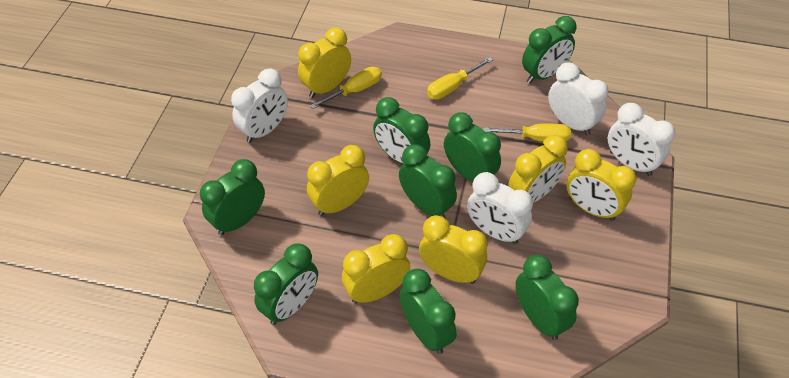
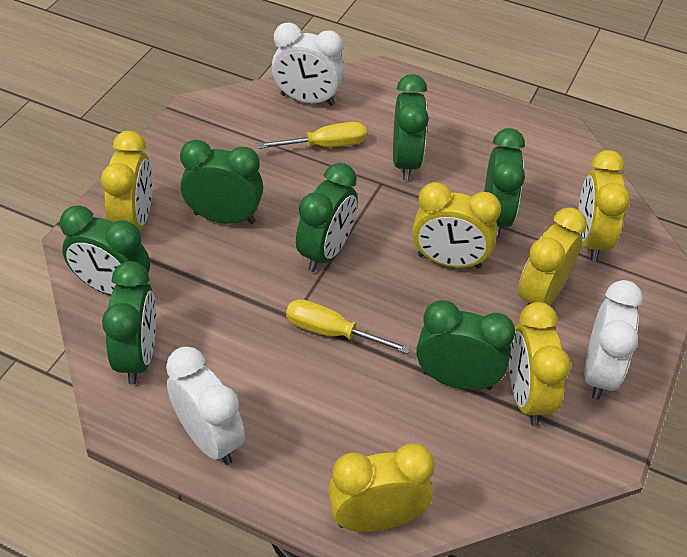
green clock: [200,159,265,236] [254,243,318,325] [373,97,430,164] [399,144,457,218] [399,269,457,354] [444,112,501,182] [515,255,579,340] [522,16,576,83] = 8 -> [60,205,150,295] [102,261,156,384] [180,140,263,224] [296,163,358,272] [393,74,429,181] [416,300,515,390] [484,128,525,238] = 7
white clock: [231,69,288,143] [467,172,533,244] [548,62,609,135] [608,103,675,176] = 4 -> [166,347,245,465] [272,23,344,106] [584,280,643,400] = 3
yellow screwdriver: [310,67,382,109] [427,57,493,100] [483,123,571,142] = 3 -> [258,122,367,149] [286,299,411,354] = 2

